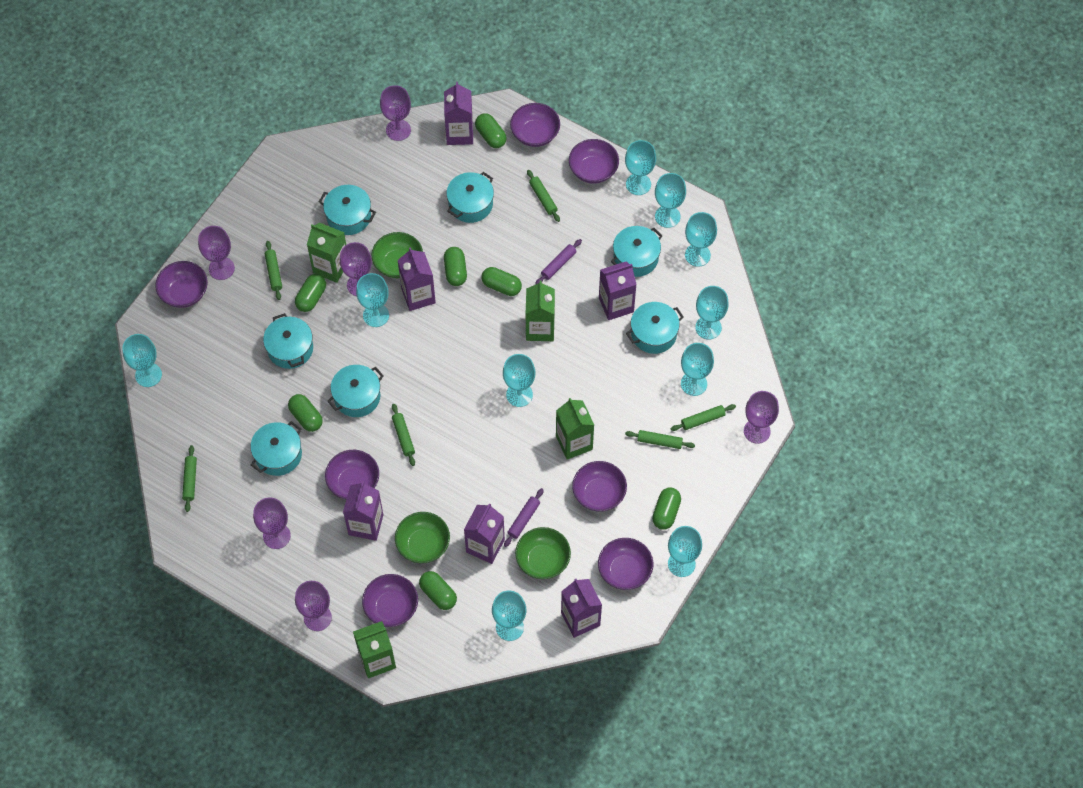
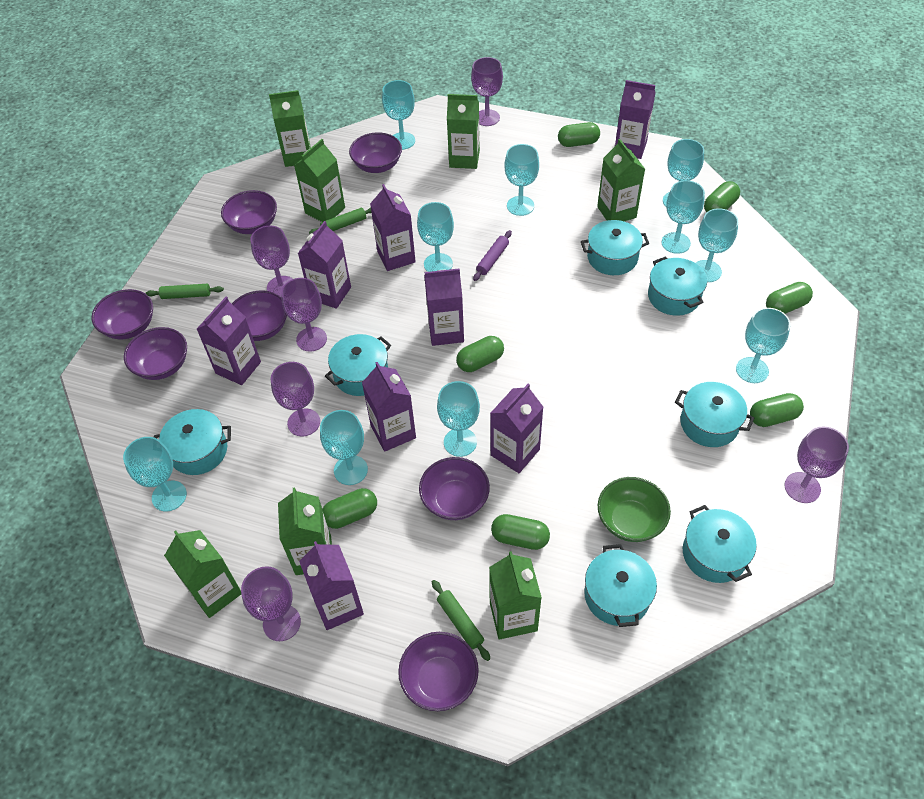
green bowl: [372,232,423,278] [395,512,450,563] [515,527,571,579] = 3 -> [598,477,671,542] = 1
green carton: [307,222,346,283] [353,621,396,678] [526,280,555,341] [556,398,594,460] = 4 -> [164,530,241,618] [269,90,311,167] [278,487,332,575] [294,139,345,222] [447,94,480,169] [489,551,542,640] [597,139,645,221] = 7
green rolling pin: [182,445,197,512] [265,241,282,300] [392,404,415,466] [527,170,560,222] [625,430,695,449] [671,404,736,431] = 6 -> [146,284,224,299] [309,208,371,234] [432,580,490,661] = 3
purple carton: [343,481,383,541] [398,247,436,311] [444,82,473,145] [464,503,505,564] [561,579,602,638] [599,261,637,320] = 6 -> [197,297,261,385] [298,221,351,309] [299,541,364,630] [362,362,416,452] [370,184,416,271] [424,268,464,346] [490,384,543,473] [615,80,656,159] = 8
purple rolling pin: [504,488,544,547] [535,239,582,284] = 2 -> [473,230,512,281] = 1

